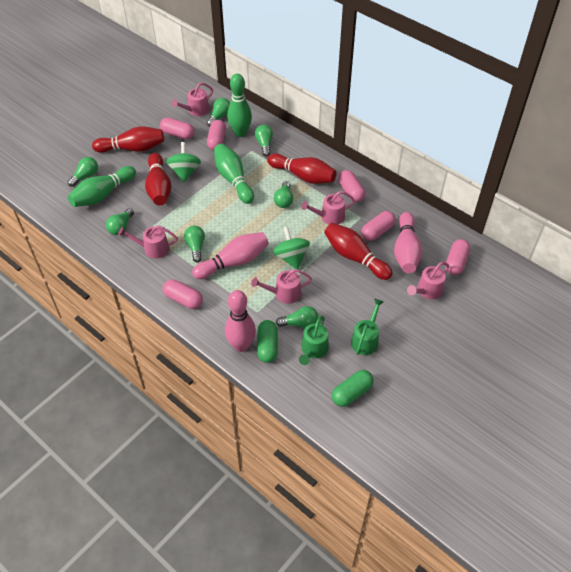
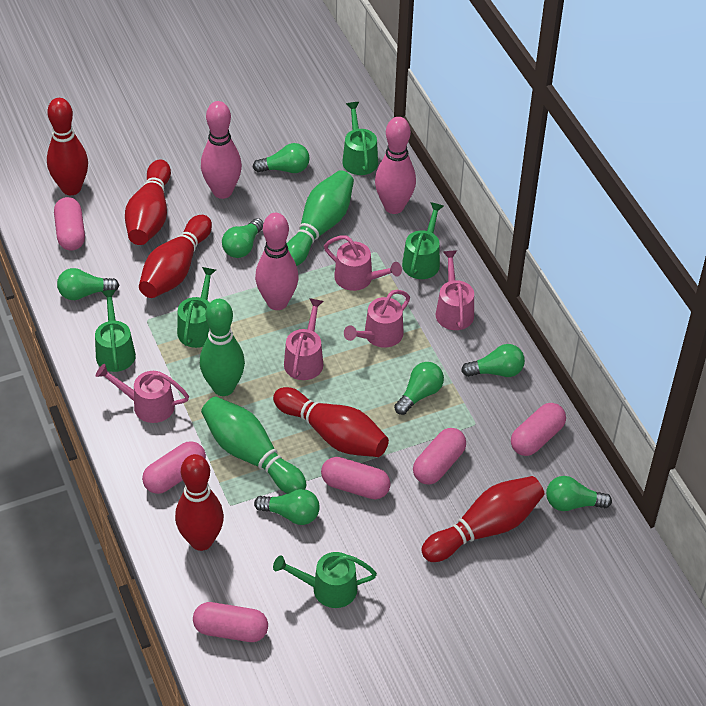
green capsule: [257,320,278,363] [332,370,374,407] = 2 -> none = 0
green spinning top: [166,142,201,182] [273,226,310,270] = 2 -> none = 0
green watering can: [299,316,329,365] [351,299,383,355] = 2 -> [95,290,136,372] [177,267,216,348] [273,552,377,608] [342,102,378,175] [402,202,444,279] = 5
red bowling pin: [92,126,164,153] [145,153,172,205] [267,153,336,184] [324,223,393,280] = 4 -> [47,98,88,195] [125,159,171,245] [139,215,212,298] [175,454,224,551] [273,387,389,457] [421,476,544,562] = 6

